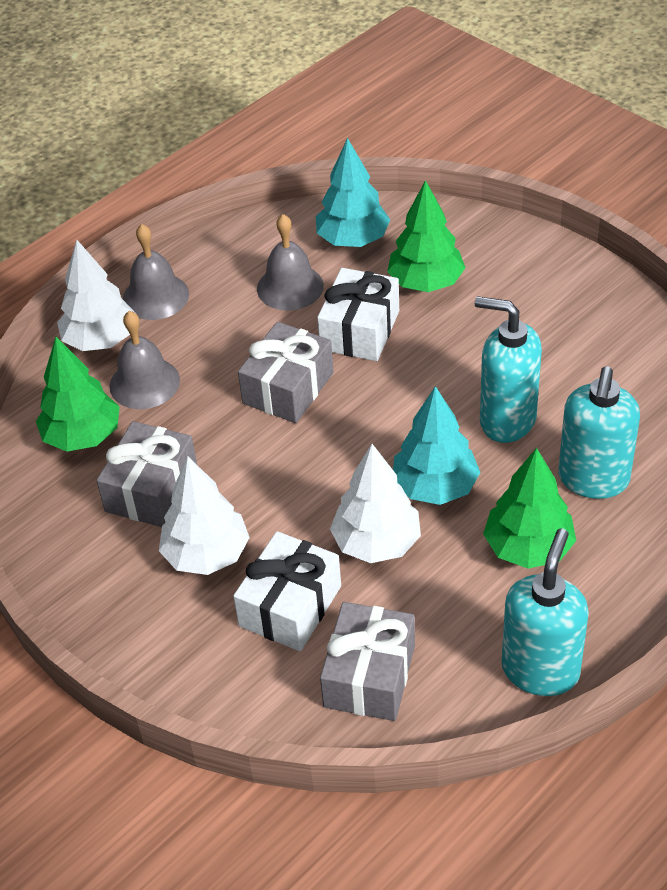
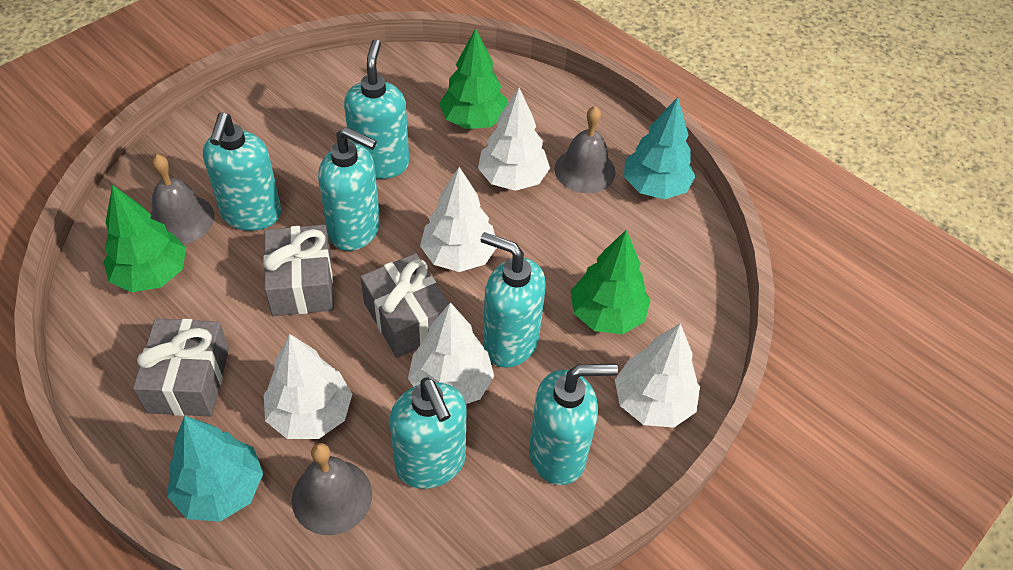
turquoise soap dispenser: [475,296,542,443] [502,529,589,696] [558,366,640,499] = 3 -> [203,112,282,231] [318,127,380,251] [344,39,409,179] [390,378,466,489] [481,232,546,368] [529,364,618,485] = 6
white gift: [233,531,341,651] [317,268,399,361] = 2 -> none = 0
white tree: [57,240,135,351] [159,457,250,575] [330,444,421,563] = 3 -> [264,334,352,439] [408,302,494,404] [420,167,496,272] [478,88,550,191] [615,323,700,428] = 5

